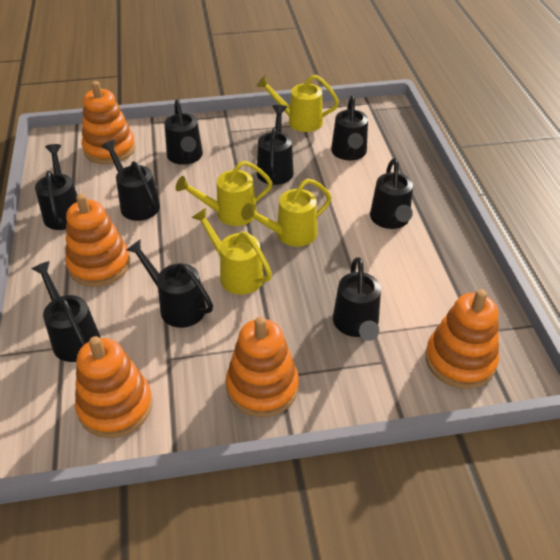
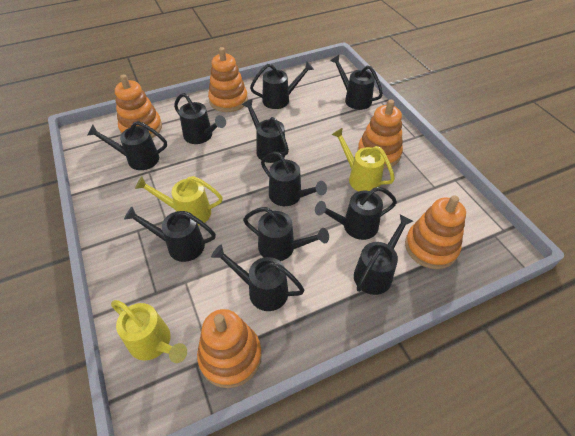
black watering can: [32,261,101,362] [35,144,77,230] [101,140,160,221] [127,240,213,328] [165,99,203,165] [257,105,294,185] [331,95,368,161] [333,257,381,341] [370,158,413,229] = 9 -> [87,121,167,170] [124,207,216,262] [174,93,226,144] [211,245,304,311] [242,99,289,163] [243,207,329,261] [250,61,314,109] [261,152,327,206] [315,187,397,240] [331,55,383,110] [354,214,413,295] = 11
yellow watering can: [176,161,272,226] [192,208,272,295] [241,179,332,247] [257,75,339,132] = 4 -> [111,300,187,363] [135,176,223,226] [331,128,395,191] = 3

